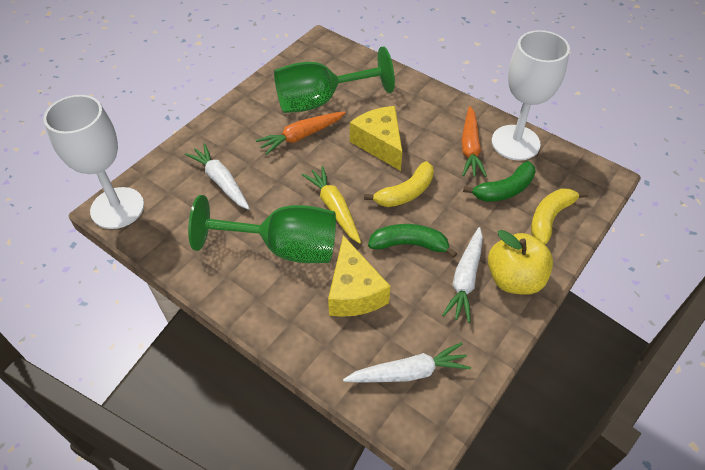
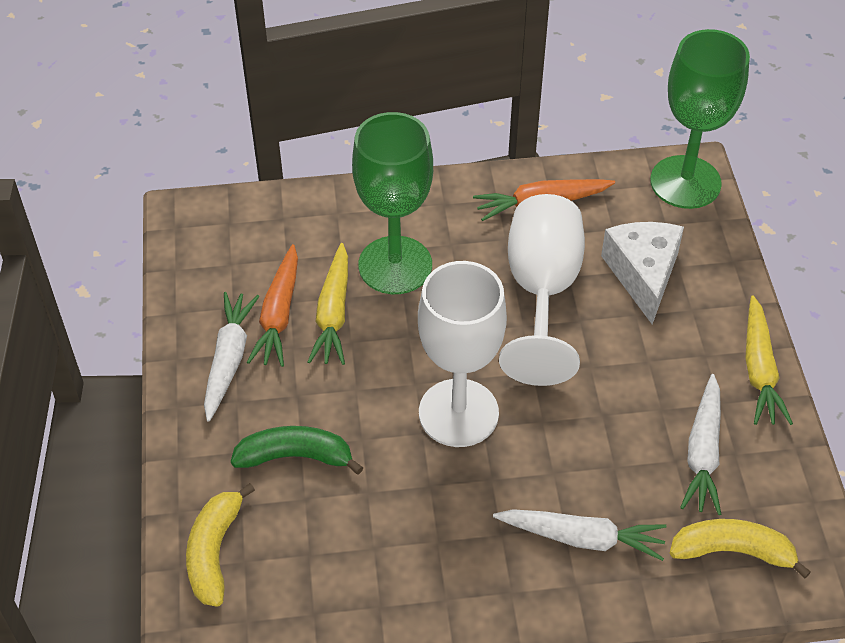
green banana: [368,224,457,258] [463,161,536,202] = 2 -> [231,426,363,475] = 1
white cheese: none = 0 -> [601,222,684,324] = 1
yellow apple: [488,230,553,295] = 1 -> none = 0
yellow carrot: [302,166,361,244] = 1 -> [308,243,348,365] [745,295,793,425] = 2
yellow cheese: [328,235,391,317] [350,106,402,171] = 2 -> none = 0

